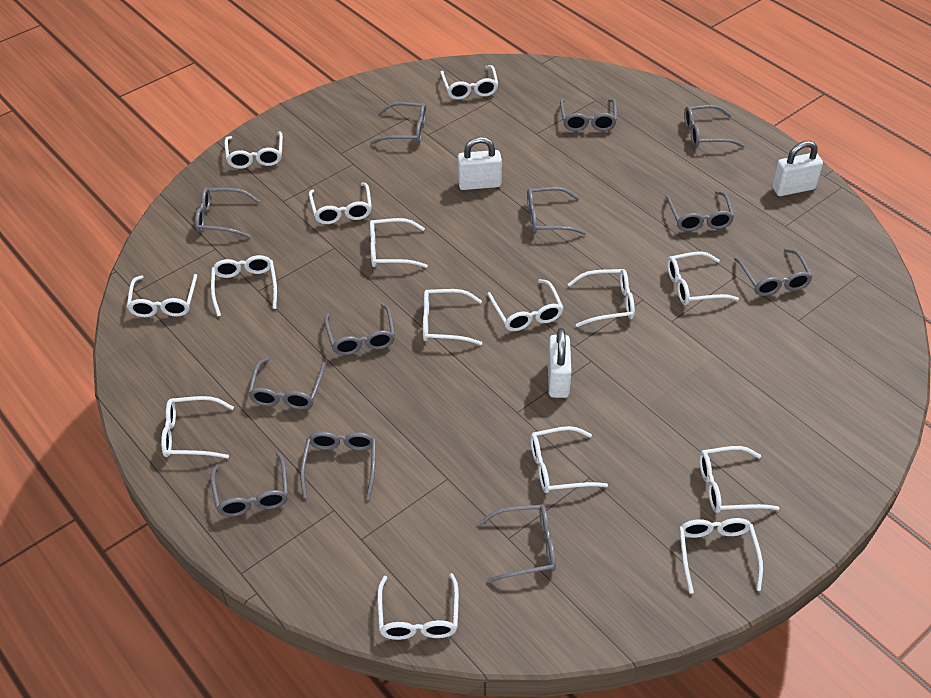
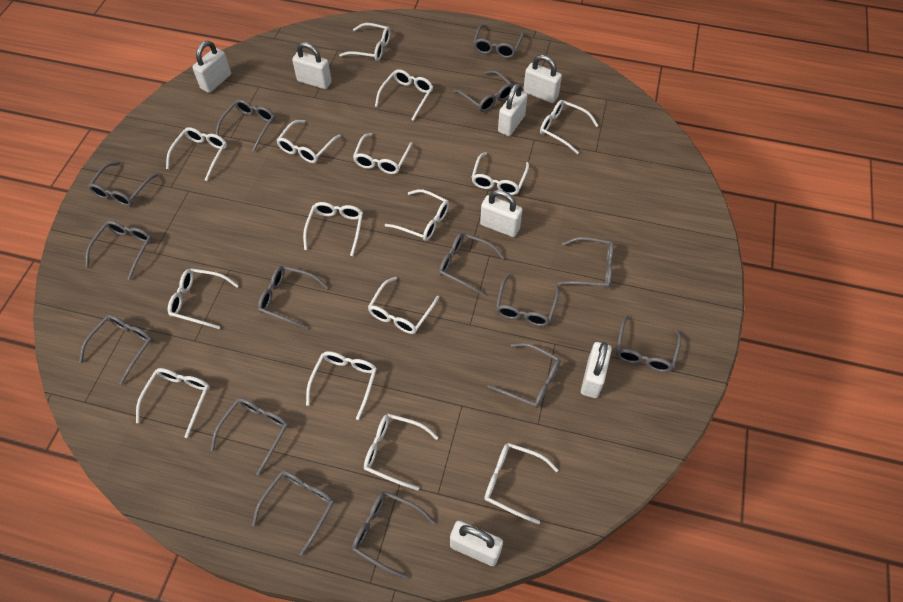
grey glasses: [195,188,260,238] [210,453,288,517] [248,357,326,410] [300,431,376,500] [324,304,395,355] [370,102,426,144] [478,505,556,583] [527,187,586,235] [560,99,617,131] [665,191,735,231] [684,105,744,147] [734,249,813,296] = 12 -> [79,315,153,385] [85,221,152,280] [88,162,158,206] [211,398,289,476] [216,99,275,152] [252,470,334,556] [258,266,328,329] [352,491,435,579] [439,233,505,296] [453,70,514,112] [473,25,524,58] [488,343,561,408] [496,274,559,326] [558,237,614,288] [616,315,681,372] = 15
white padlock: [458,137,502,190] [548,328,571,398] [772,141,823,196] = 3 -> [192,41,231,93] [292,42,332,89] [450,521,503,566] [480,190,523,237] [498,83,528,136] [523,55,562,103] [581,342,612,398] = 7

